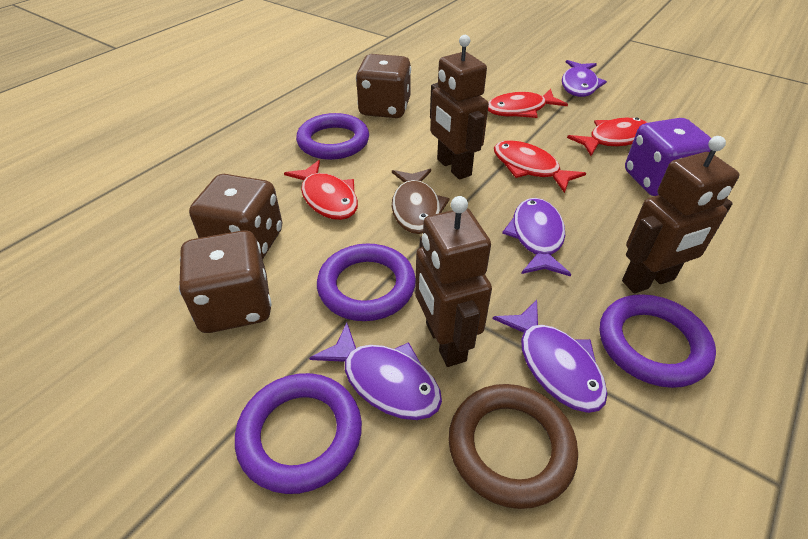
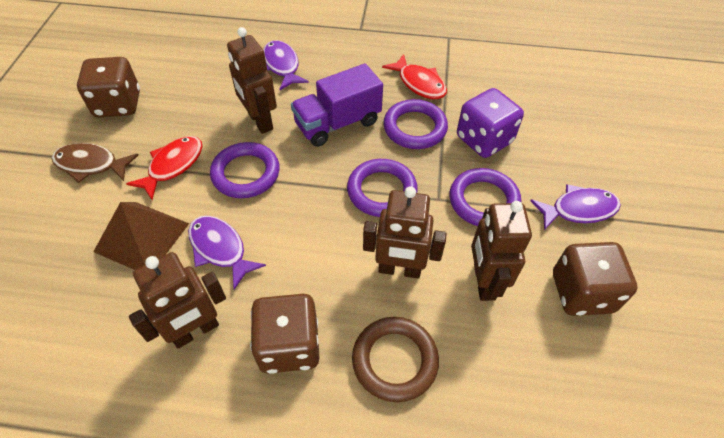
brown pyramid: none = 0 -> [93,202,189,270] = 1
brown robot: [415,196,492,367] [430,35,489,180] [622,136,739,293] = 3 -> [129,252,226,348] [227,27,277,134] [363,186,447,279] [471,201,532,301] = 4
purple fish: [309,323,442,420] [493,300,608,413] [502,198,571,277] [562,60,607,97] = 4 -> [188,216,266,290] [263,40,309,90] [530,184,621,230] = 3
purple truck: none = 0 -> [291,64,383,147] = 1
red fish: [284,160,358,220] [488,89,568,118] [494,140,586,193] [567,117,648,156] = 4 -> [126,136,202,200] [382,54,447,99] = 2

